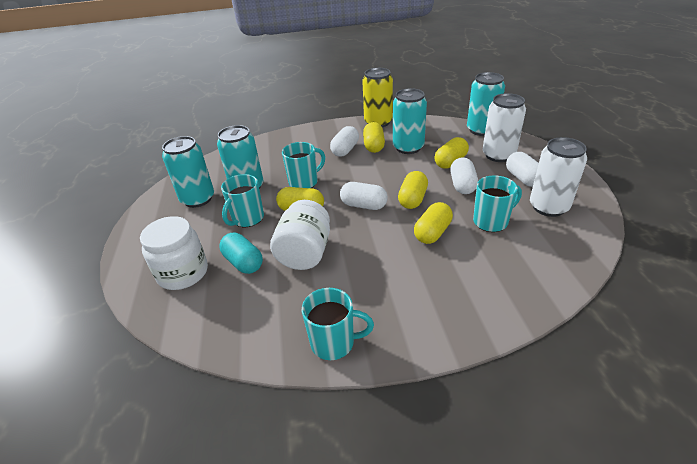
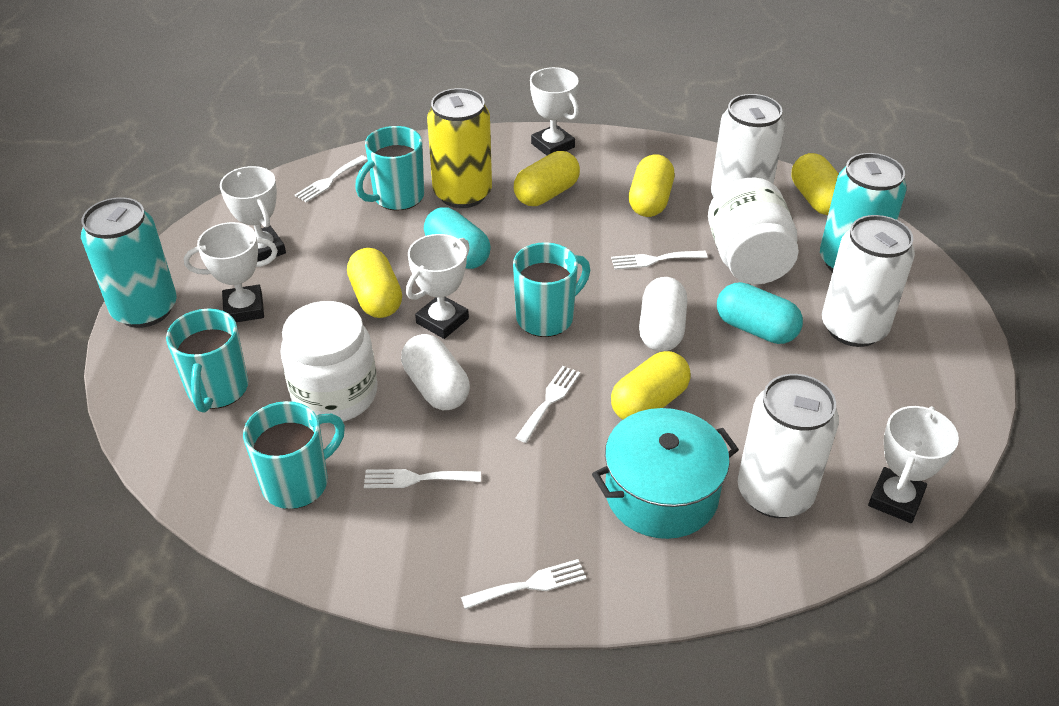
turquoise can: [162,136,214,208] [217,125,263,189] [393,88,427,154] [467,72,505,136] = 4 -> [81,197,177,328] [820,153,907,272] = 2
turquoise capsule: [219,233,263,274] = 1 -> [424,207,491,269] [717,282,803,344] = 2
turquoise pot: none = 0 -> [592,408,739,539] = 1
white can: [482,93,526,162] [530,137,587,217] = 2 -> [711,94,785,197] [738,374,839,518] [822,215,915,347] = 3
white capsule: [330,126,359,157] [340,182,388,210] [450,157,478,194] [506,152,539,187] = 4 -> [401,334,470,410] [639,277,687,351] = 2
white fork: none = 0 -> [295,155,367,202] [364,469,481,488] [461,559,587,609] [515,366,580,443] [611,251,707,270] = 5
white trophy: none = 0 -> [184,222,278,322] [220,166,286,262] [406,234,470,339] [530,67,579,155] [868,406,959,523] = 5

